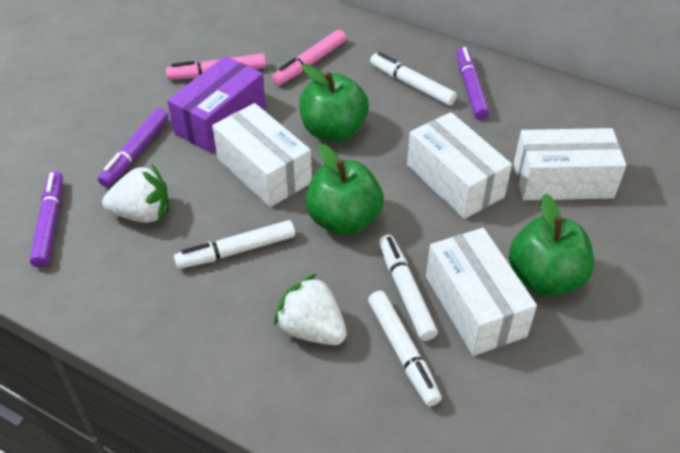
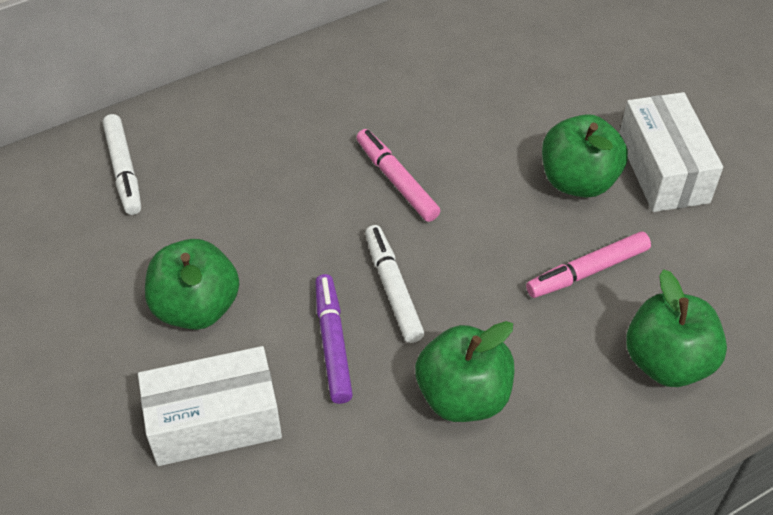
green apple: [299,64,369,142] [305,144,384,235] [509,194,594,296] = 3 -> [145,239,240,330] [415,321,514,422] [542,114,628,198] [626,269,727,387] = 4
purple box: [167,56,266,153] = 1 -> none = 0
purple marker: [30,171,63,268] [98,108,169,187] [456,47,490,120] = 3 -> [315,274,353,404] = 1
white box: [212,103,312,207] [407,112,512,219] [426,228,537,356] [514,128,626,200] = 4 -> [138,346,282,466] [619,92,723,212] = 2
white marker: [174,220,295,269] [368,291,442,406] [370,52,457,106] [379,234,438,341] = 4 -> [103,114,141,215] [365,225,424,343] = 2
white strawberry: [102,165,169,223] [274,274,347,345] = 2 -> none = 0

